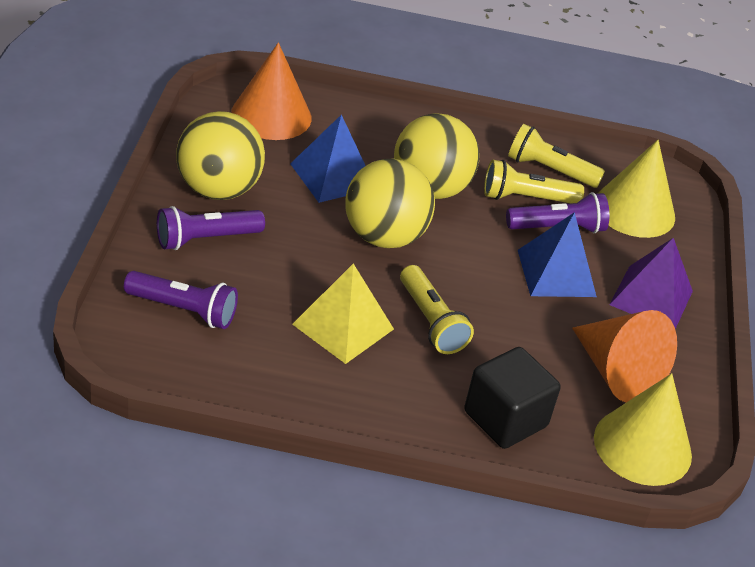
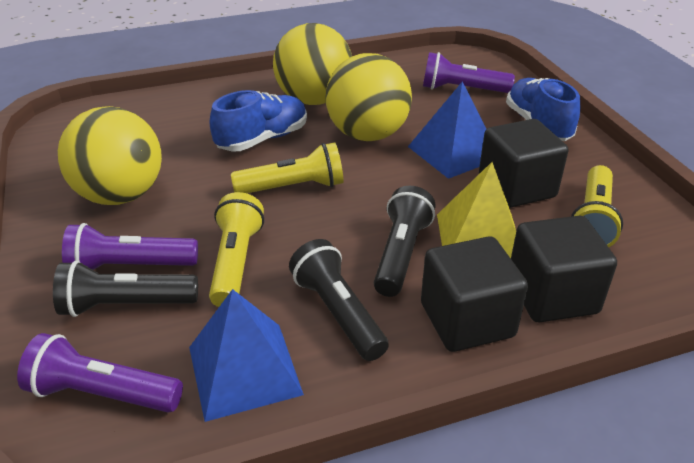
black cube: [464,347,561,449] = 1 -> [421,237,528,352] [478,119,568,208] [511,216,617,323] = 3
black flashlight: none = 0 -> [53,260,198,317] [289,239,389,361] [374,186,436,297] = 3
blue shoe: none = 0 -> [209,90,307,151] [506,78,580,141] = 2
orange cone: [231,43,312,140] [572,310,677,403] = 2 -> none = 0
purple pyramid: [609,238,693,329] = 1 -> none = 0
yellow cone: [594,373,692,486] [598,140,675,238] = 2 -> none = 0

